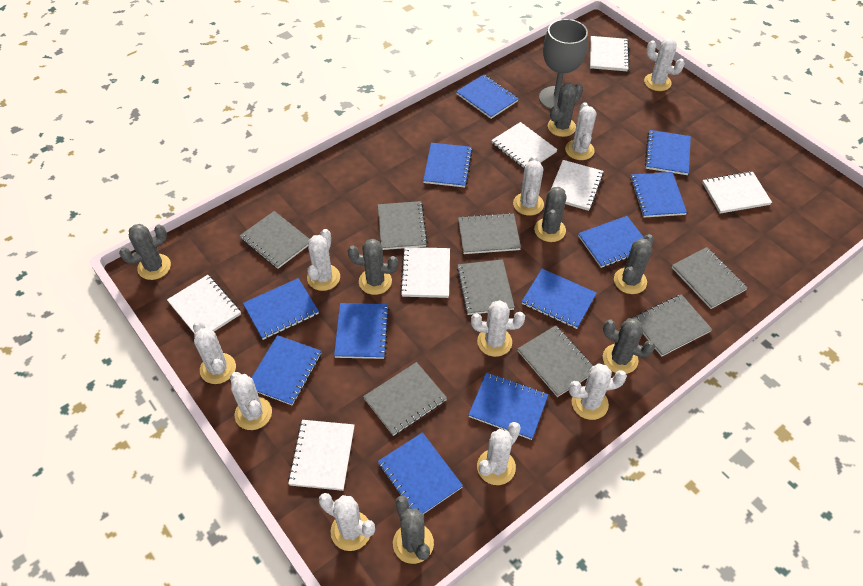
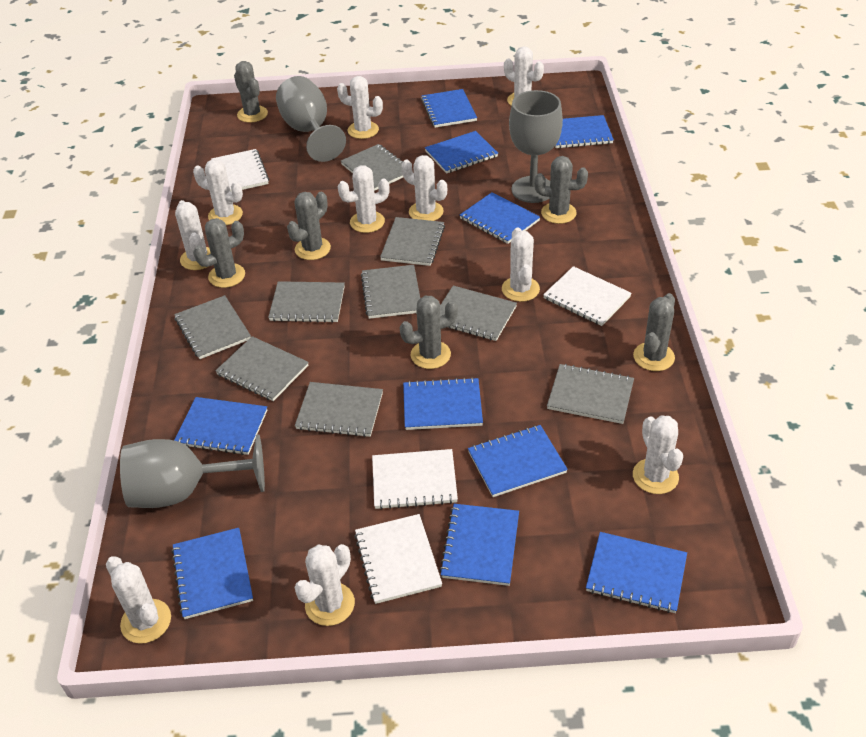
blue notebook: [243,278,319,340] [252,335,321,405] [334,303,389,359] [378,432,463,514] [423,143,473,188] [456,74,519,119] [468,372,548,440] [522,269,597,329] [578,216,644,268] [630,172,687,218] [645,130,691,175] = 11 -> [171,528,253,619] [174,397,267,455] [403,377,483,430] [421,89,477,128] [425,131,498,174] [439,504,519,586] [460,192,540,244] [468,425,568,497] [555,115,614,148] [586,532,687,613] = 10
grey cactus: [119,224,171,280] [348,239,398,295] [393,495,434,564] [534,187,566,242] [548,83,583,137] [603,318,655,374] [614,234,654,294] = 7 -> [193,218,245,288] [234,61,268,123] [287,192,331,260] [400,296,458,369] [534,156,588,224] [633,293,675,371] = 6
grey goblet: [539,19,588,109] = 1 -> [120,435,265,508] [276,76,346,162] [509,90,563,203] = 3
grey notebook: [240,211,309,269] [363,362,447,436] [378,201,428,250] [456,259,515,315] [458,213,521,254] [517,325,593,397] [632,294,712,357] [671,247,748,309] = 8 -> [174,295,251,359] [215,336,309,401] [268,281,345,323] [295,382,383,437] [341,144,403,191] [361,265,420,319] [380,217,445,266] [440,286,517,341] [547,364,634,424] = 9
white notebook: [167,275,241,334] [288,420,355,491] [400,247,450,298] [491,122,558,168] [551,160,604,211] [590,36,630,71] [702,171,772,213] = 7 -> [211,149,269,192] [354,514,442,604] [372,449,458,510] [543,266,632,326] = 4

